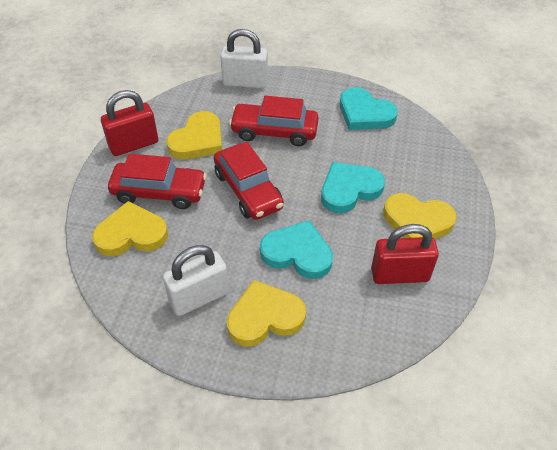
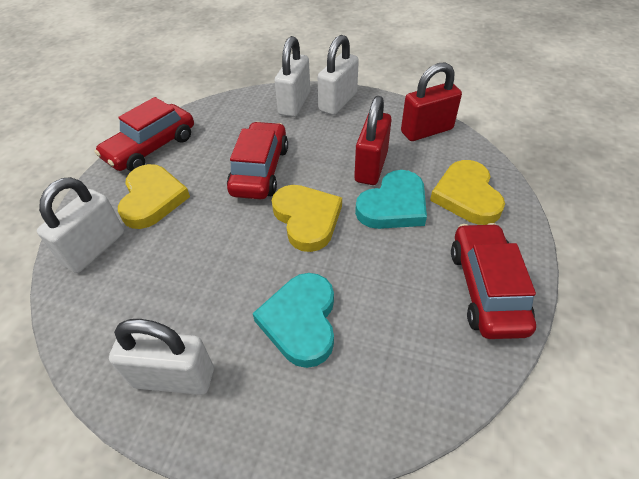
turquoise heart: [260,220,333,279] [321,162,385,213] [340,88,398,130] = 3 -> [253,273,334,368] [355,170,427,229] = 2
white padlock: [163,245,229,316] [220,29,268,88] = 2 -> [37,177,124,273] [109,319,214,395] [274,36,310,117] [318,35,359,115] = 4
yellow heart: [92,201,168,256] [166,111,222,159] [227,280,306,347] [383,193,457,239] = 4 -> [118,164,190,229] [272,185,342,252] [430,160,505,225] = 3

